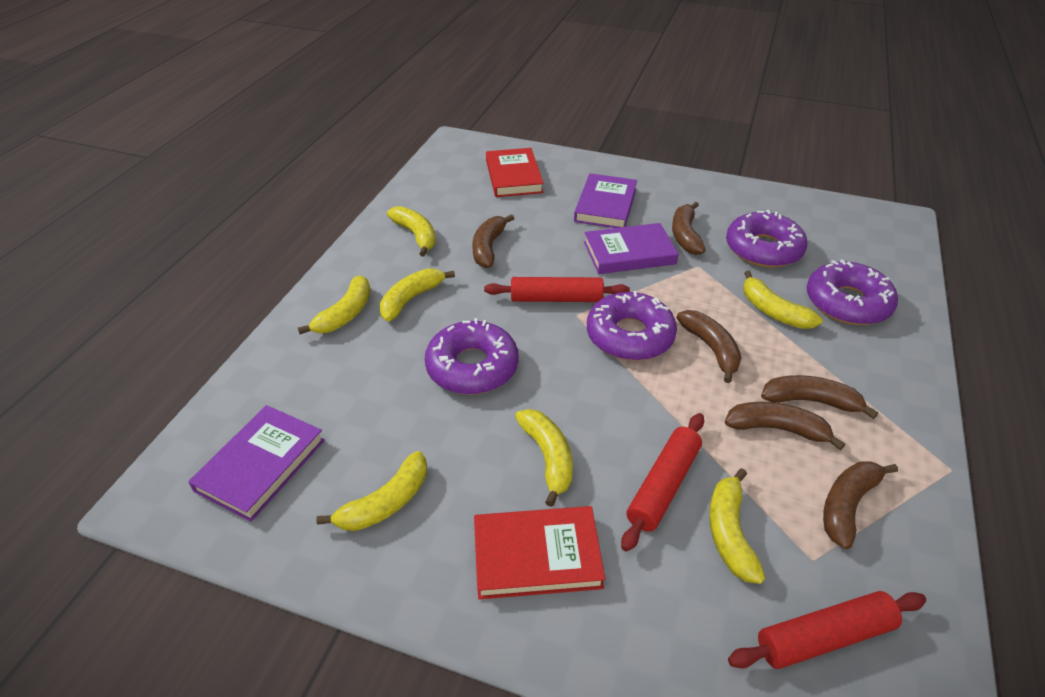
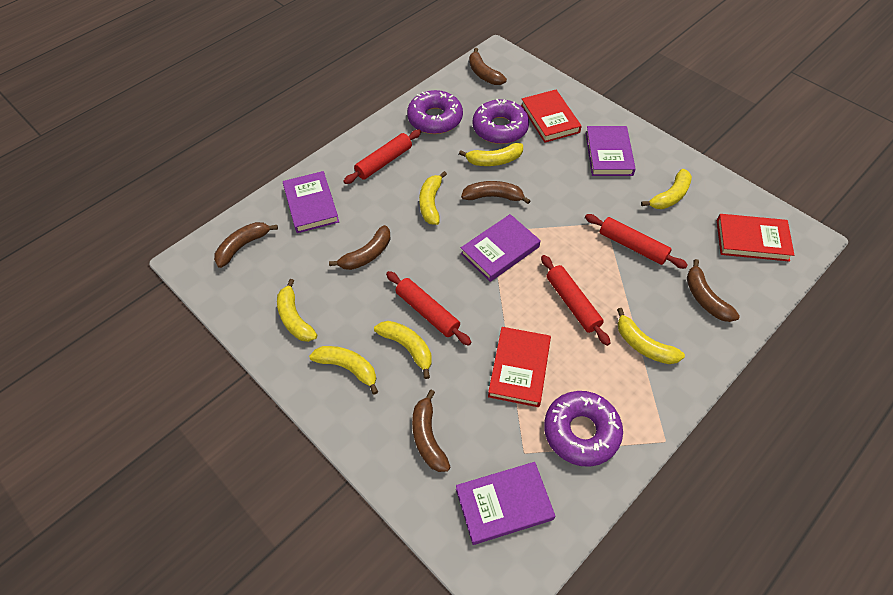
purple book: [188,405,325,522] [574,173,637,228] [584,223,679,274] = 3 -> [283,171,339,233] [456,462,555,545] [461,214,541,282] [586,126,636,176] = 4
purple donut: [425,318,519,395] [587,291,677,361] [726,210,807,268] [807,260,898,325] = 4 -> [407,90,463,134] [473,99,529,144] [544,391,623,467] = 3
red book: [474,506,605,599] [486,148,544,197] = 2 -> [488,327,551,407] [521,90,582,143] [717,214,794,262] = 3
red rolling pin: [484,277,630,302] [621,413,704,552] [728,591,926,669] = 3 -> [343,129,421,184] [386,271,472,346] [541,255,610,346] [585,214,688,269] = 4

